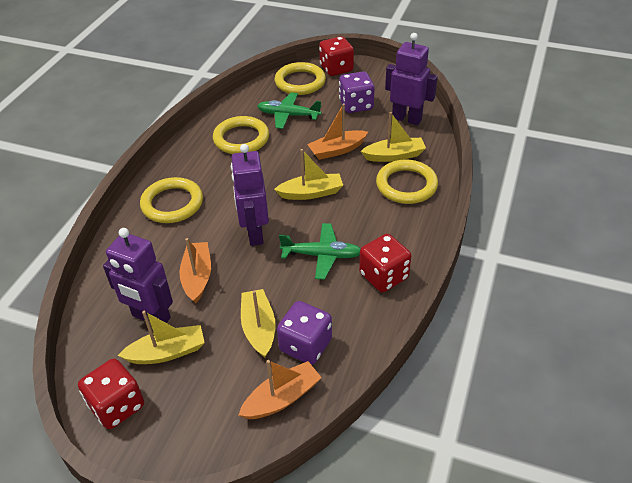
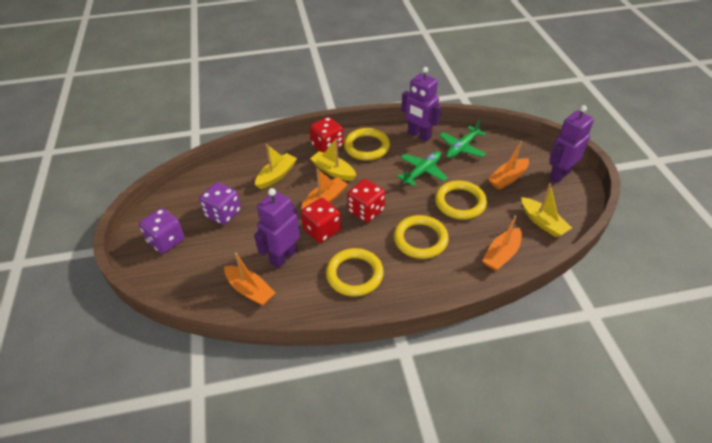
orange boat: [179,238,211,303] [238,360,322,419] [307,104,368,160] = 3 -> [224,253,275,306] [301,168,348,209] [483,215,522,271] [488,141,529,190] = 4
yellow boat: [118,311,205,364] [241,289,276,358] [274,149,343,200] [361,112,426,162] = 4 -> [255,144,297,189] [310,138,356,181] [521,183,572,237] = 3

